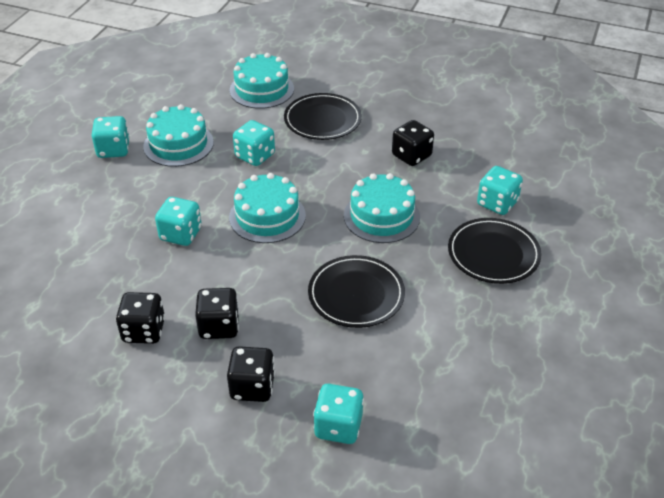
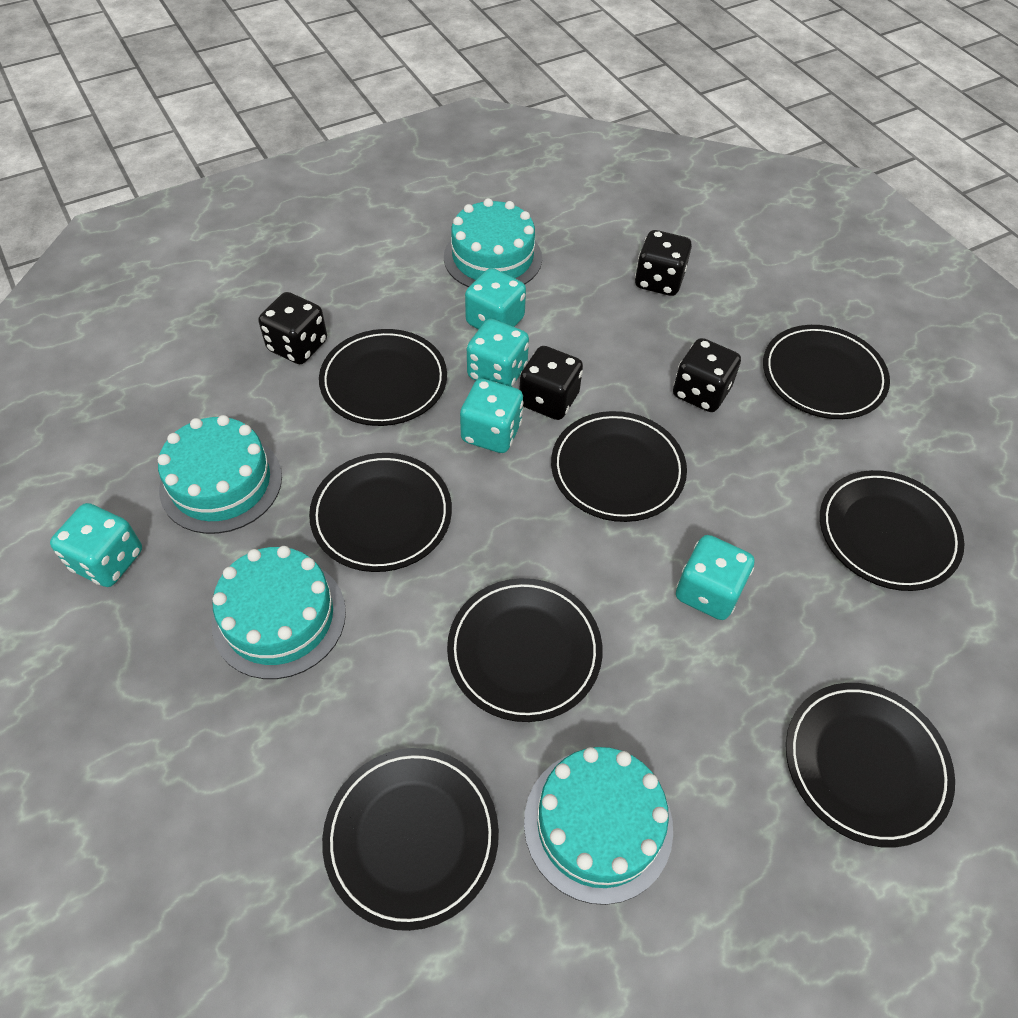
black plate: [284,93,362,140] [308,255,405,328] [448,218,542,284] = 3 -> [309,453,452,572] [319,329,447,426] [322,748,499,931] [447,578,603,722] [551,411,687,522] [763,325,890,419] [786,683,955,847] [820,470,964,591] = 8

